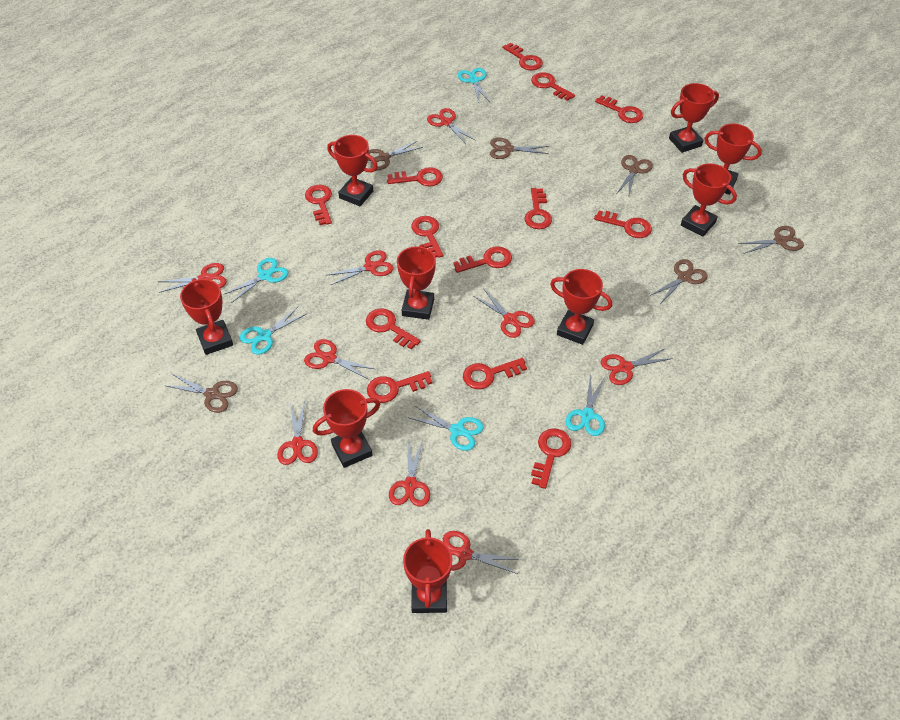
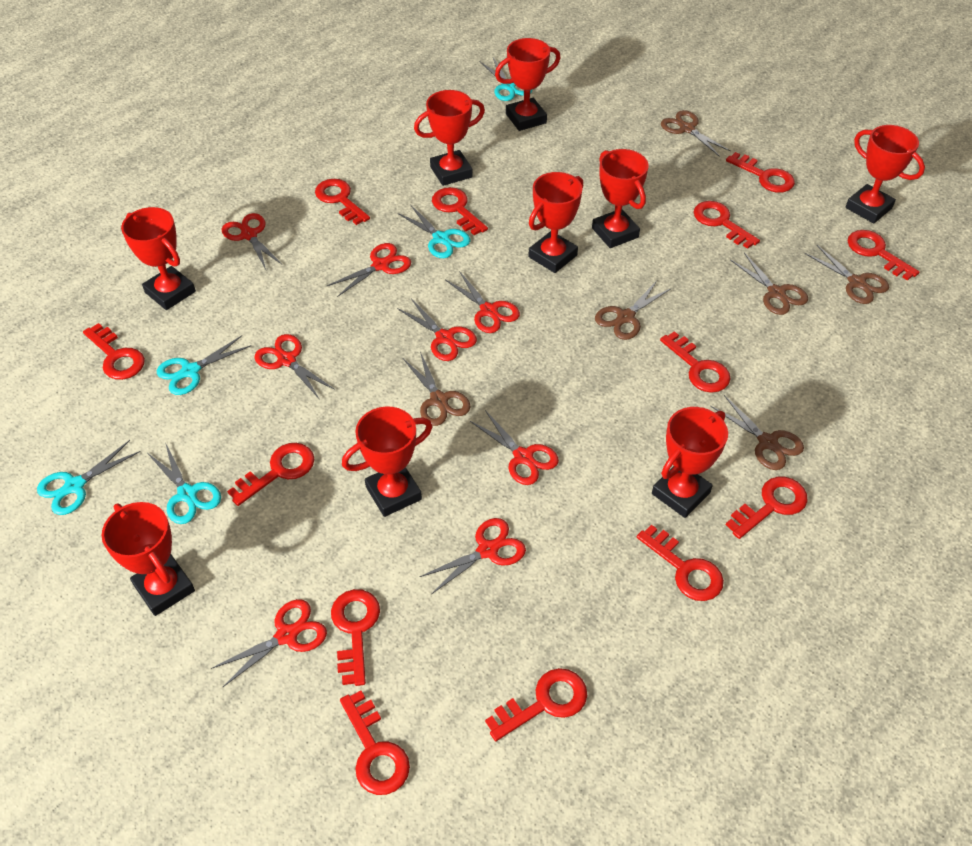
red scissors: [158,263,226,293] [277,401,318,465] [304,339,374,380] [326,250,394,285] [389,440,430,506] [427,108,475,144] [443,531,519,574] [474,288,535,338] [601,348,673,385] = 9 -> [211,599,327,687] [222,213,282,270] [255,334,335,400] [327,243,411,297] [397,299,477,361] [419,518,526,594] [446,271,520,333] [470,410,559,485] = 8

